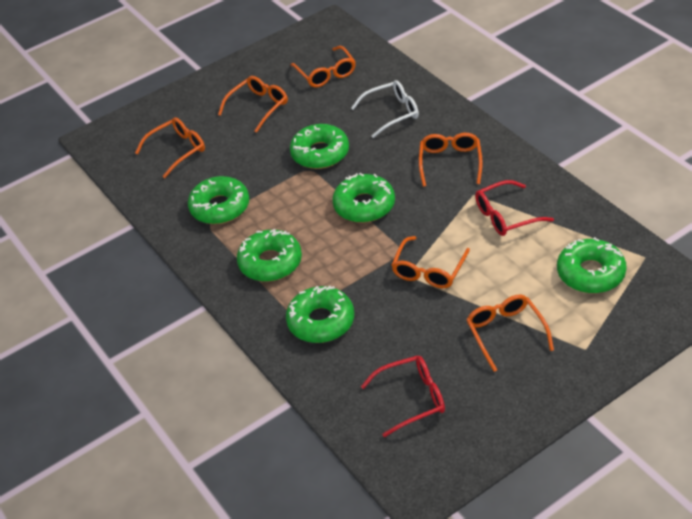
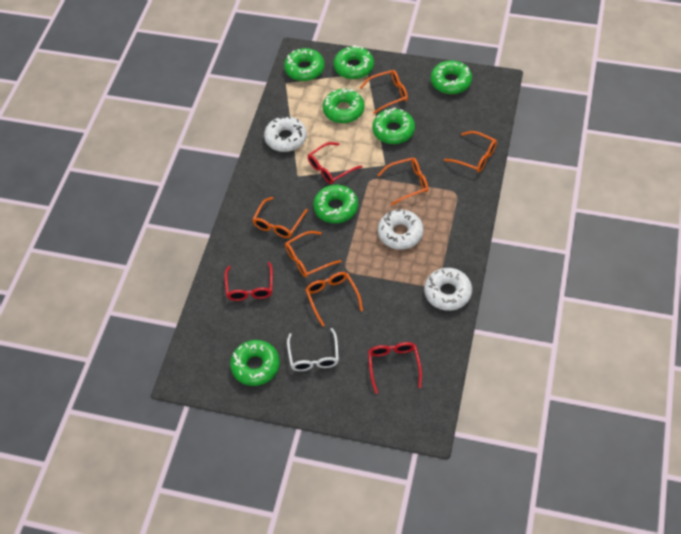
green donut: [188,176,249,224] [237,229,302,282] [286,285,354,343] [290,124,349,169] [332,173,395,223] [557,237,627,293] = 6 -> [230,340,280,386] [284,48,325,81] [313,185,358,223] [323,88,365,123] [333,45,374,79] [372,107,415,144] [431,60,472,94] = 7
red glasses: [361,356,445,437] [475,180,554,236] = 2 -> [225,262,273,301] [308,142,363,184] [368,342,422,394] = 3
white donut: none = 0 -> [264,115,307,152] [378,209,424,250] [424,268,472,311] = 3

